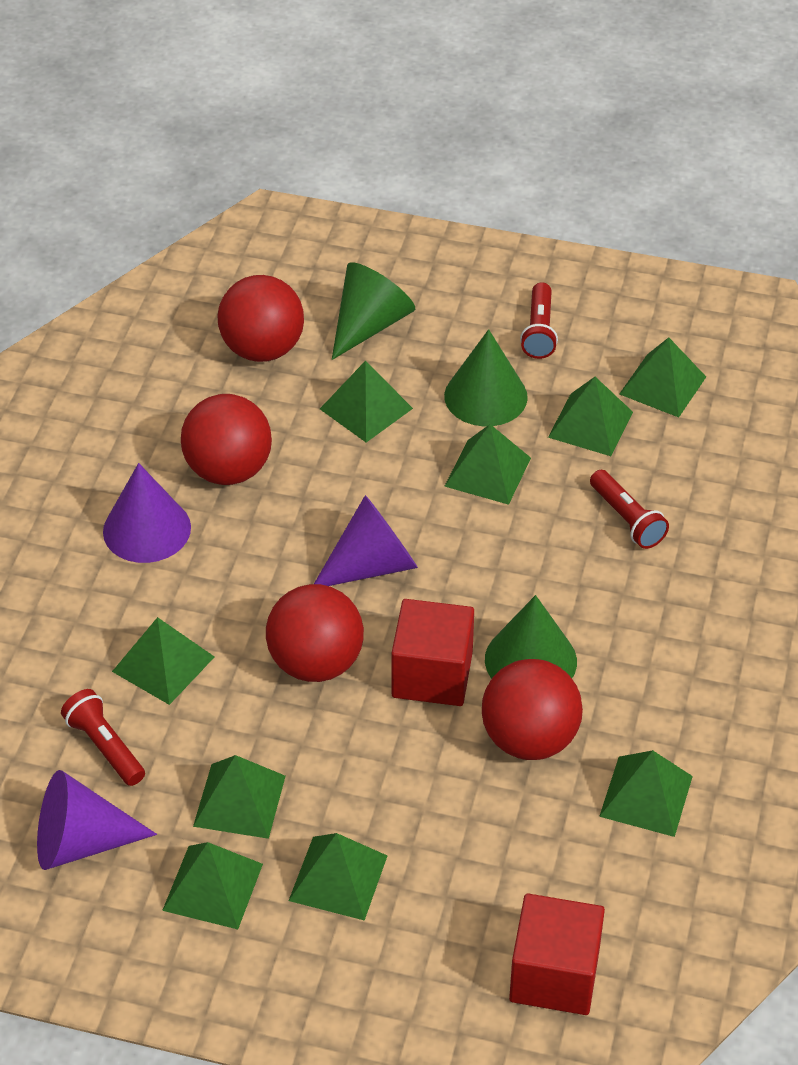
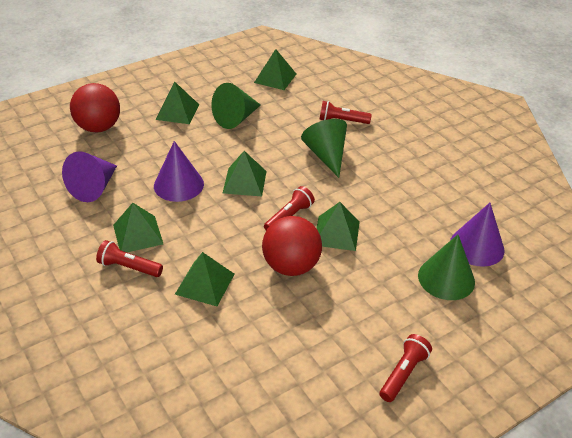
green pyramid: [112,617,214,705] [162,842,263,929] [193,755,286,839] [289,833,387,921] [320,360,413,442] [444,424,531,505] [548,377,633,456] [599,750,693,837] [619,337,706,417] = 9 -> [113,203,163,252] [155,82,199,124] [175,252,234,306] [223,151,267,196] [254,49,296,90] [316,202,360,251] = 6
red ball: [181,394,272,485] [217,275,304,362] [266,584,364,682] [482,659,583,760] = 4 -> [70,83,120,133] [262,216,322,276] = 2
red cube: [391,599,474,706] [509,893,605,1015] = 2 -> none = 0
red flashlight: [61,689,145,786] [520,282,558,359] [590,470,669,549] = 3 -> [96,240,163,277] [264,186,315,230] [319,101,372,124] [380,334,432,402] = 4

